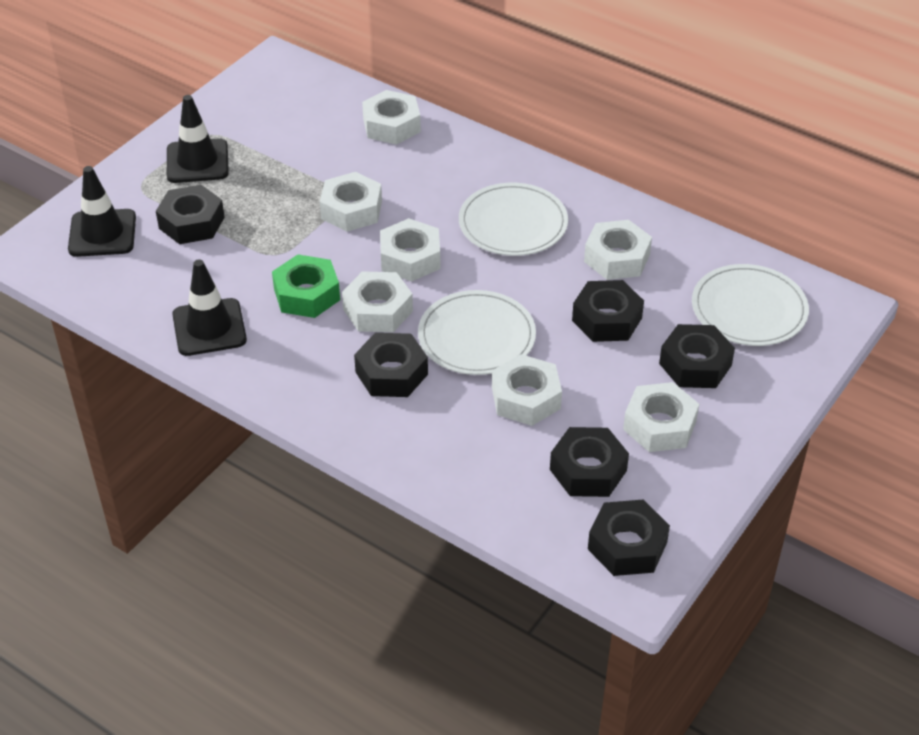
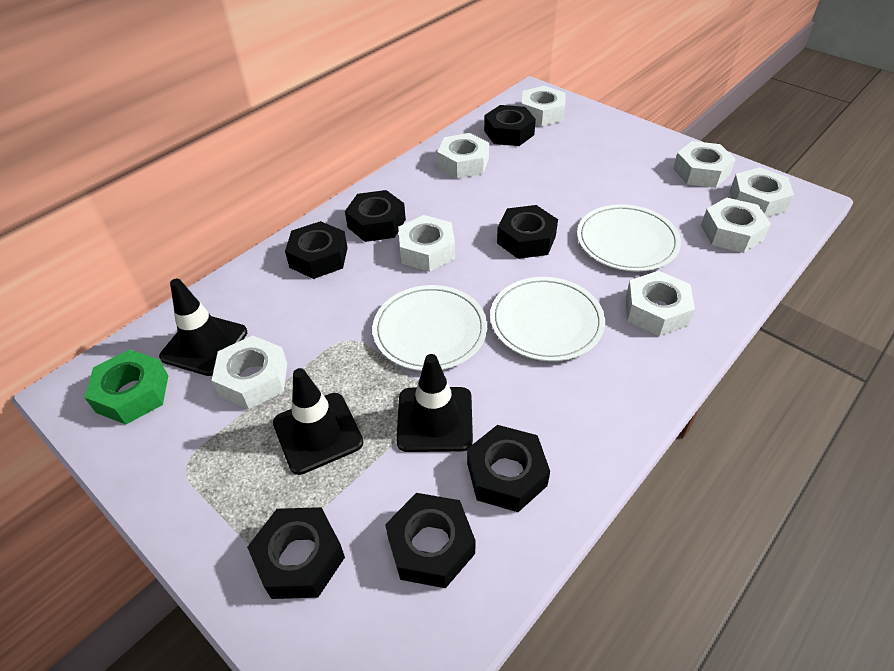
black nut: [156,185,225,244] [354,333,428,397] [550,427,629,497] [572,280,644,342] [588,500,670,576] [659,324,735,388] = 6 -> [247,507,345,599] [285,221,347,279] [345,190,406,242] [385,493,476,588] [467,425,550,512] [484,105,536,146] [497,205,558,259] = 7
white nut: [320,172,382,232] [342,271,413,332] [362,90,421,145] [380,218,441,282] [492,354,562,426] [584,220,652,280] [623,382,699,452] = 7 -> [211,335,287,409] [398,215,455,272] [437,133,489,179] [521,86,565,127] [626,271,695,336] [673,141,736,188] [701,198,771,253] [730,167,794,217] = 8

